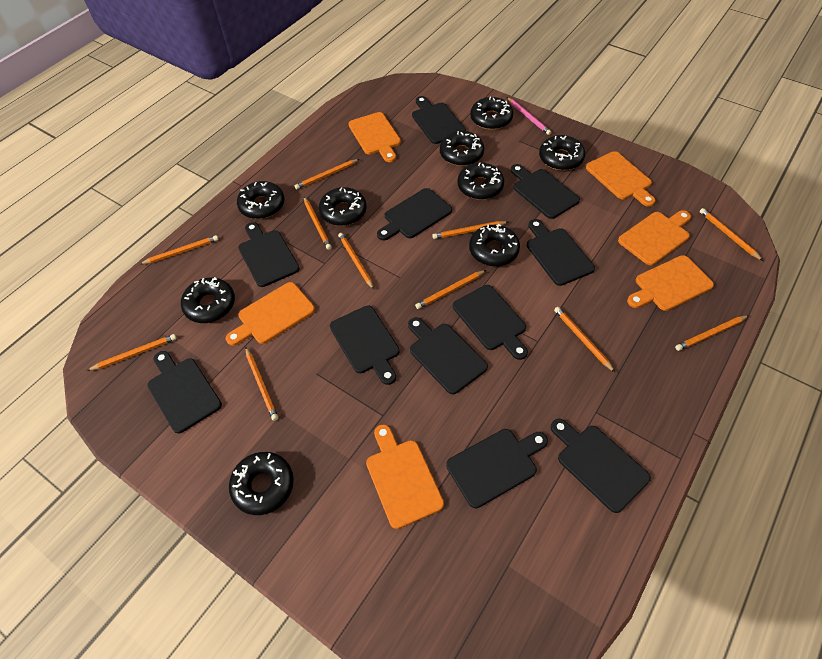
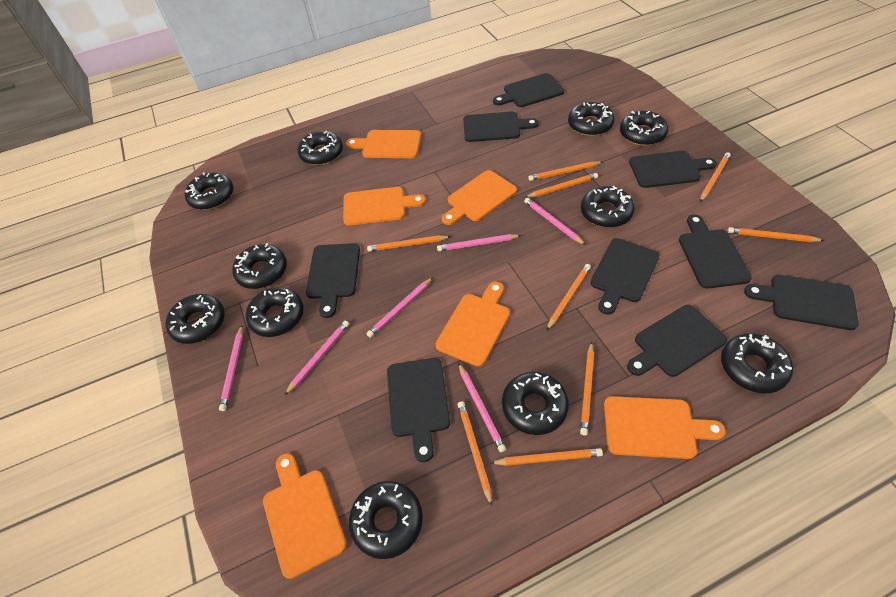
black cutting board: [147,351,222,434] [238,222,300,287] [330,306,400,385] [377,188,452,241] [408,317,488,394] [412,96,466,144] [446,429,548,508] [453,285,528,360] [511,164,580,219] [527,219,595,286] [551,419,651,513] = 11 -> [306,243,360,318] [387,358,450,462] [463,112,539,142] [493,73,564,107] [591,238,659,315] [627,305,727,377] [629,151,717,188] [679,214,752,289] [744,275,859,330] = 9
black donut: [181,277,235,323] [229,452,294,515] [237,181,285,219] [319,187,367,226] [440,131,484,166] [457,162,504,200] [469,224,520,266] [470,97,513,130] [539,135,585,171] = 9 -> [166,294,225,344] [185,172,234,210] [232,243,287,289] [246,287,304,337] [297,131,343,165] [349,481,423,559] [502,372,569,435] [568,102,615,136] [581,186,635,228] [620,111,668,146] [721,333,793,393] = 11
orange pencil: [87,334,177,371] [140,235,219,264] [245,347,278,421] [295,159,359,189] [304,197,332,250] [338,233,374,290] [415,270,486,309] [432,221,508,239] [554,307,615,372] [675,315,749,351] [700,208,763,261] = 11 -> [367,235,451,252] [458,401,492,506] [491,448,603,466] [524,173,598,198] [528,161,602,181] [546,264,591,331] [580,342,594,435] [700,152,731,202] [728,227,825,242] = 9
pink pencil: [507,97,552,135] = 1 -> [219,325,243,411] [284,321,349,396] [366,277,433,338] [437,234,521,251] [458,363,506,452] [524,198,585,245] = 6

